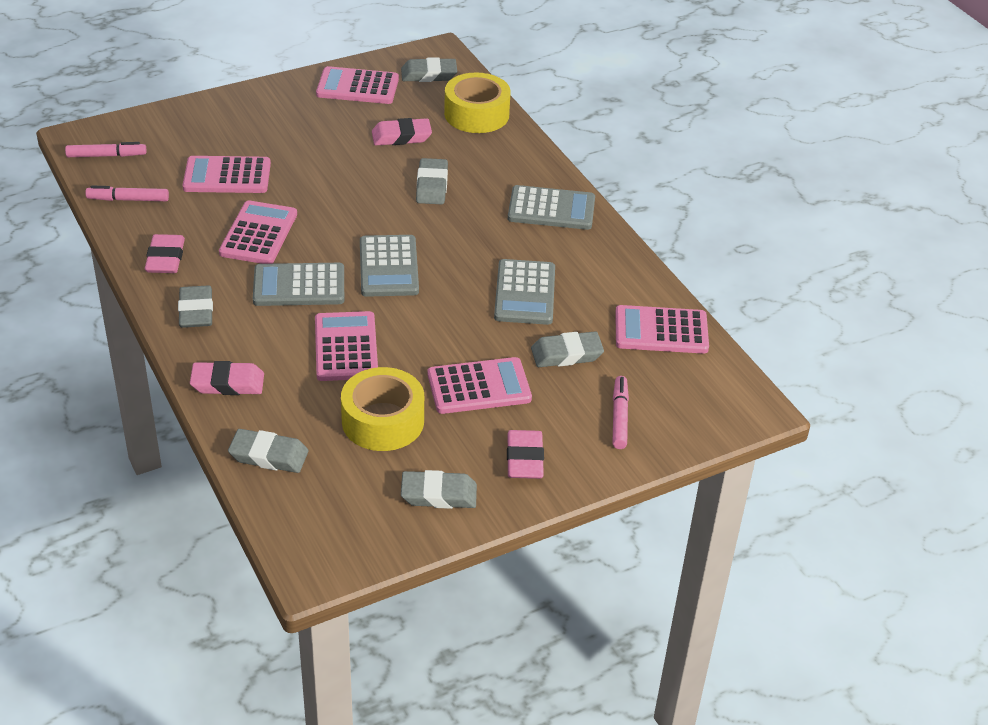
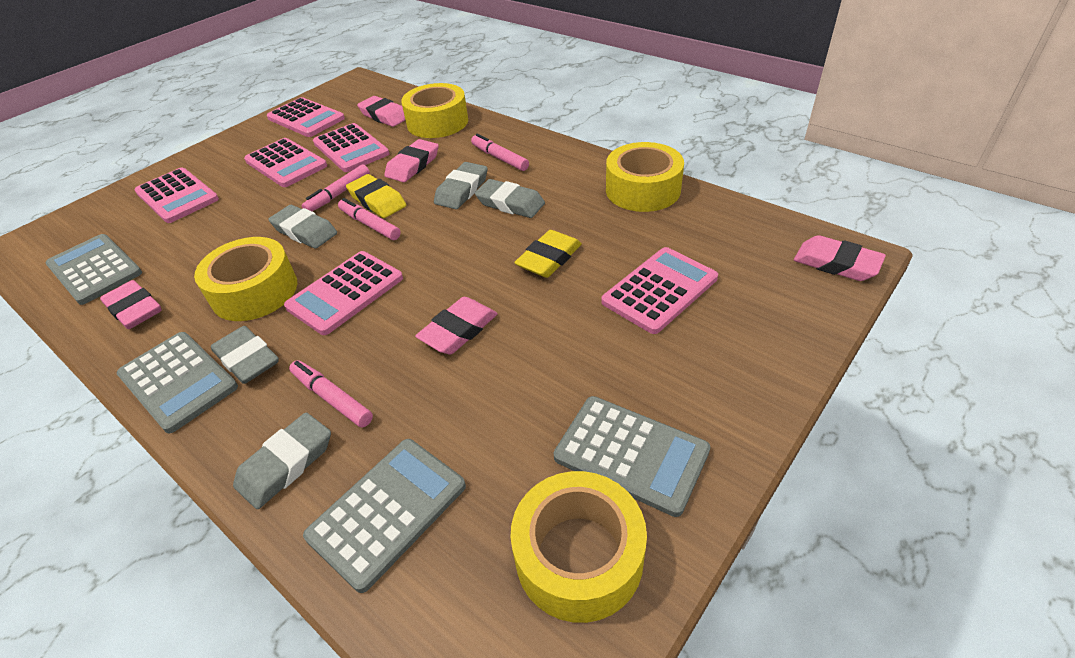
grey eraser: [178,285,213,328] [228,429,308,473] [401,57,457,82] [401,470,477,509] [416,158,448,204] [531,331,604,367] = 6 -> [211,326,279,384] [233,413,331,509] [268,205,337,249] [434,162,488,209] [475,179,545,218] = 5
pink eraser: [145,234,185,273] [190,361,264,395] [372,118,432,145] [507,430,544,479] = 4 -> [100,280,162,329] [357,96,405,127] [384,139,439,182] [415,297,498,354] [794,235,886,281] = 5
pink marker: [65,142,146,157] [85,186,169,201] [612,376,629,449] = 3 -> [289,360,373,428] [302,164,370,211] [338,198,401,240] [471,134,529,171] = 4
yellow eraser: none = 0 -> [346,174,406,218] [514,230,582,278] = 2
yellow tape: [341,367,424,451] [444,72,511,133] = 2 -> [194,237,297,321] [401,83,468,138] [510,471,647,623] [606,142,684,212] = 4

